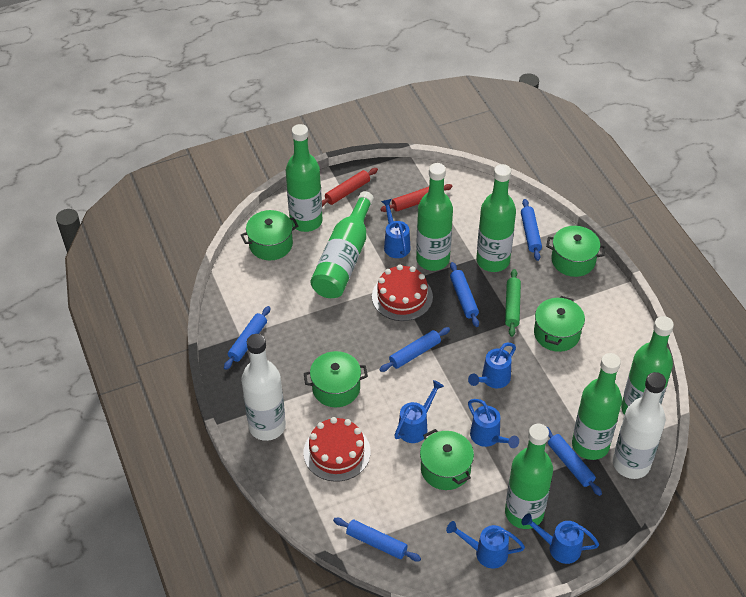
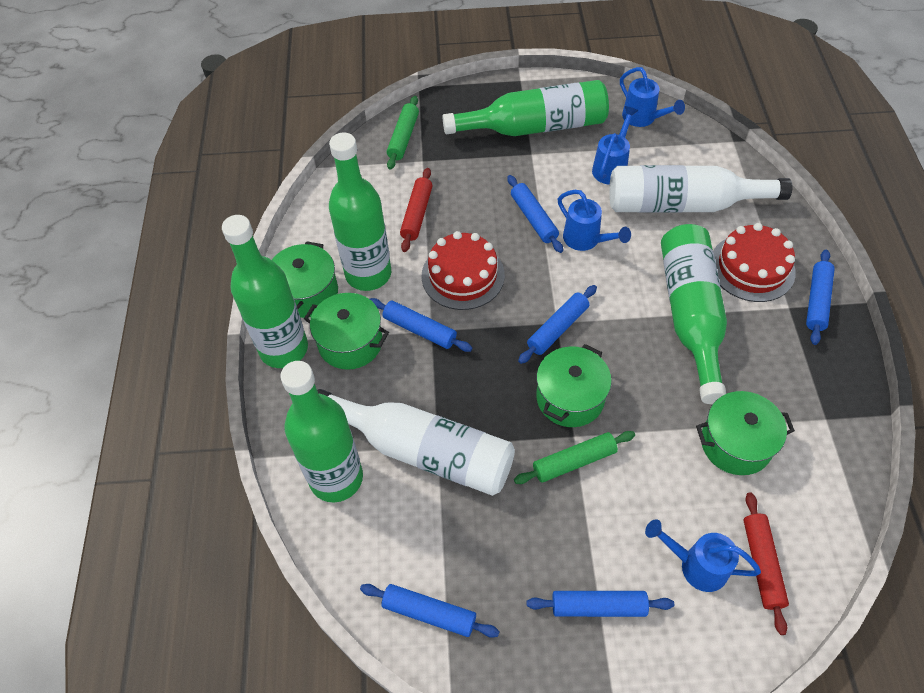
blue watering can: [381,199,410,258] [394,380,444,443] [446,521,525,569] [468,343,516,388] [468,399,519,448] [522,513,599,564] = 6 -> [558,190,631,251] [592,106,638,185] [620,67,685,127] [645,519,761,592] = 4
green bottle: [286,124,323,232] [310,191,374,298] [416,163,453,271] [476,164,516,272] [505,424,553,529] [572,353,622,460] [621,316,674,415] = 7 -> [222,215,308,368] [280,361,363,502] [329,132,391,291] [442,80,609,136] [661,224,727,404] = 5
green pot: [241,210,298,261] [304,351,368,407] [420,429,474,490] [534,296,585,352] [546,226,606,277] = 5 -> [272,241,338,318] [304,293,389,370] [536,344,612,427] [696,391,795,475] = 4
green rolling pin: [505,269,521,337] = 1 -> [387,96,419,170] [514,431,635,484] = 2

